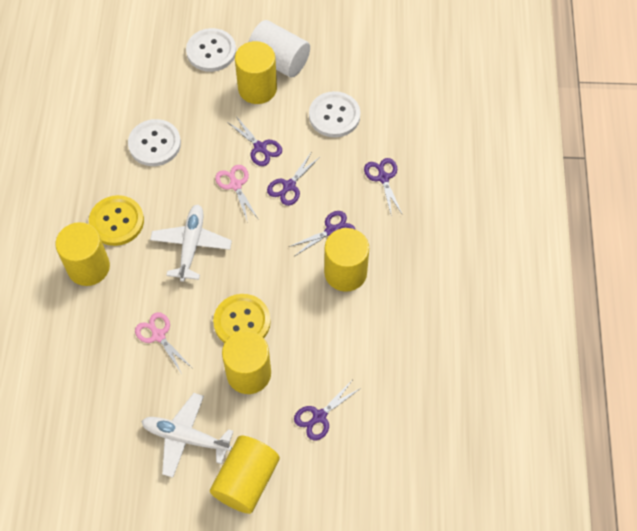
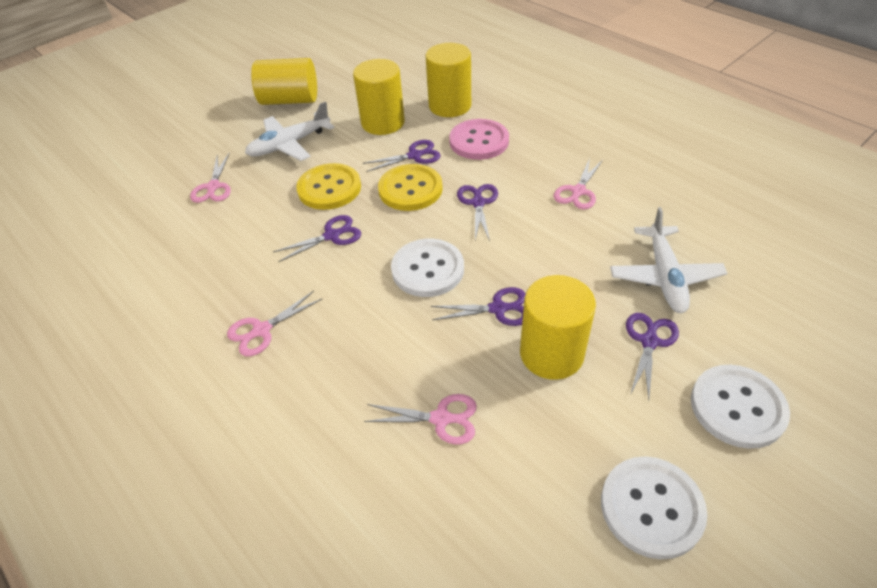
pink button: none = 0 -> [449,119,509,160] = 1
pink scissors: [135,312,191,374] [215,165,259,223] = 2 -> [190,154,231,203] [227,291,322,356] [364,394,477,444] [554,158,603,209] = 4
white cylinder: [248,20,310,77] = 1 -> none = 0
yellow cylinder: [56,222,110,286] [210,436,280,514] [222,331,271,394] [235,41,277,104] [324,228,369,292] = 5 -> [251,58,317,105] [353,59,405,135] [426,43,471,117] [520,275,596,380] = 4

